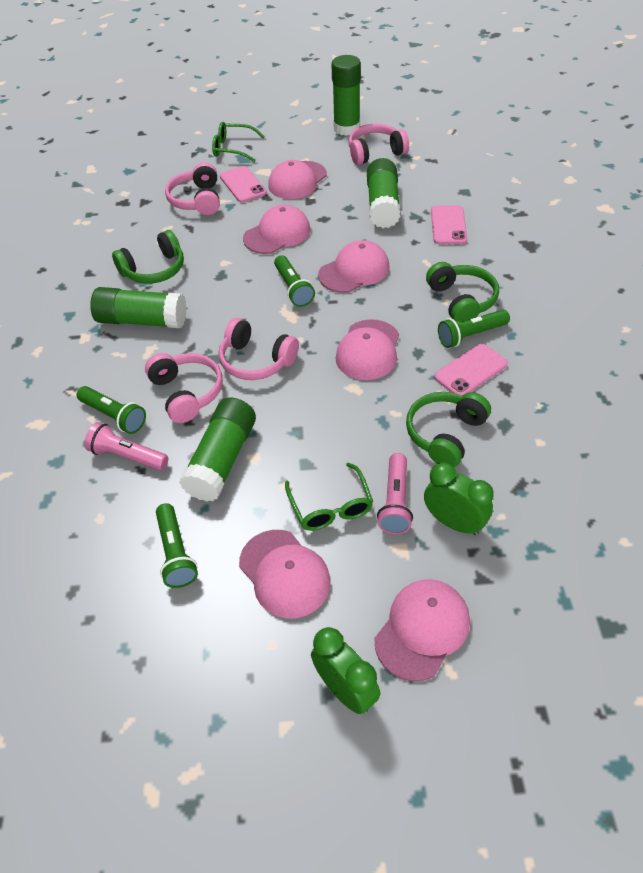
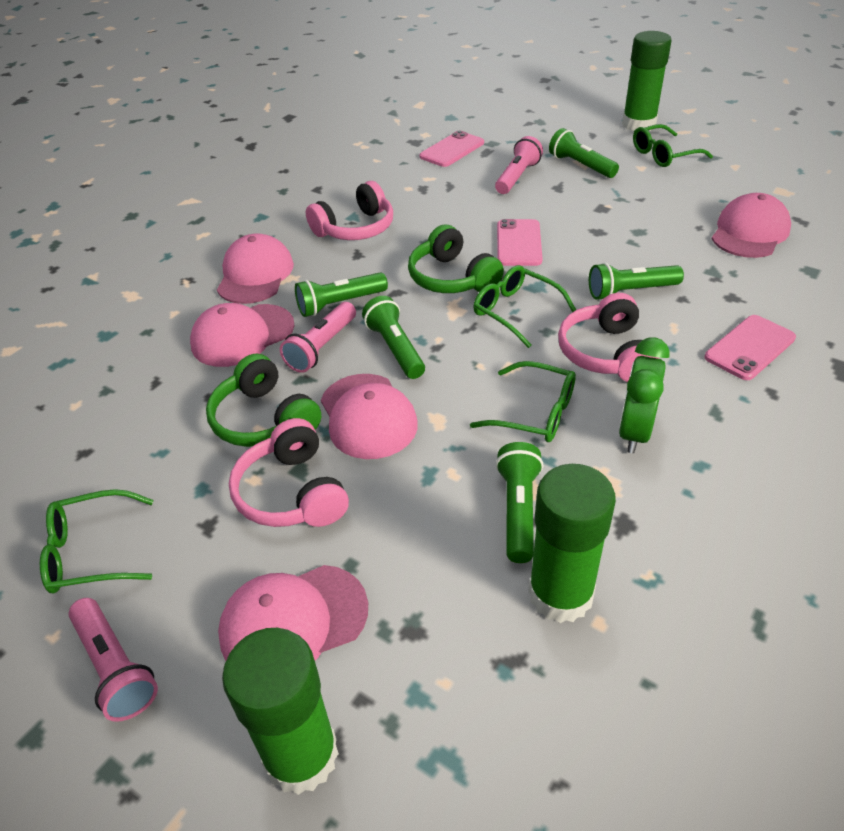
green clock: [311,627,380,714] [424,462,494,535] = 2 -> [619,337,670,453] = 1
green flashlight: [76,386,146,434] [156,503,198,588] [274,255,315,307] [438,310,510,348] = 4 -> [295,272,388,317] [362,296,425,379] [496,442,543,563] [549,128,619,178] [589,263,684,300] = 5
green glasses: [212,122,265,162] [285,463,373,531] = 2 -> [40,489,153,593] [470,361,576,442] [473,265,576,348] [633,124,713,167] = 4
green glue stick: [90,287,186,328] [179,398,256,502] [331,55,361,136] [367,158,401,228] = 4 -> [222,628,339,795] [528,464,616,623] [622,31,672,131] = 3
green headphones: [112,230,184,284] [406,392,491,467] [426,262,499,322] = 3 -> [206,354,321,447] [408,225,504,293] = 2
pink cap: [239,530,331,618] [243,204,310,254] [268,160,327,199] [318,240,389,293] [335,319,399,380] [375,579,470,681] = 6 -> [190,303,295,367] [217,233,294,304] [218,565,368,661] [321,374,418,459] [712,193,791,258] = 5
pink flashlight: [85,422,168,471] [377,453,413,534] = 2 -> [68,598,158,722] [280,302,356,373] [495,136,543,194] = 3
pink headphones: [145,353,223,423] [165,162,220,215] [219,318,299,380] [348,124,409,165] = 4 -> [229,418,349,527] [306,181,393,240] [558,293,659,382] = 3

